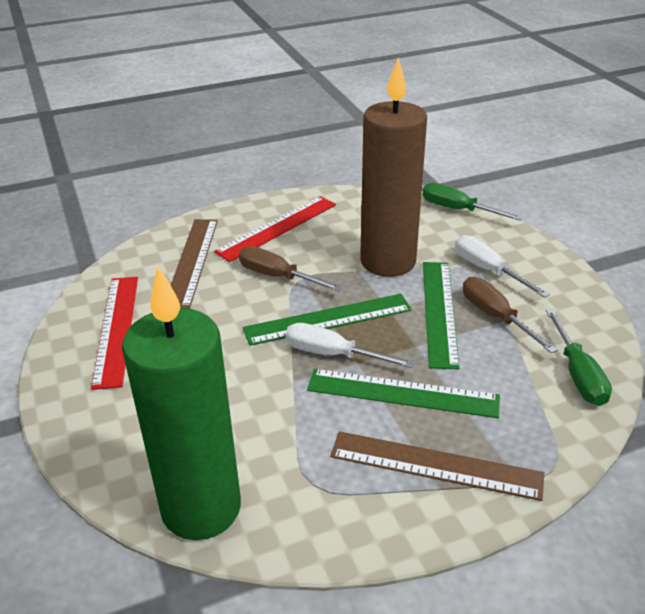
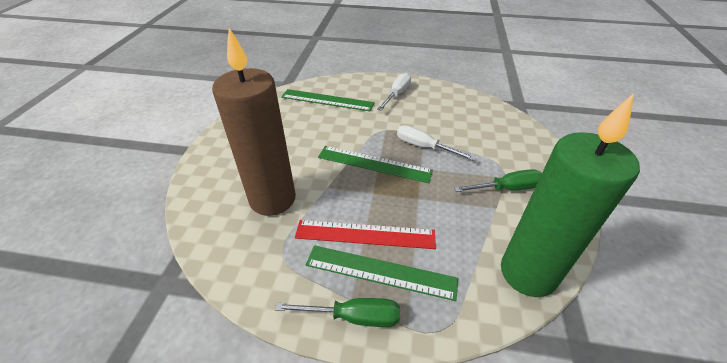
brown ruler: [171,219,218,309] [330,431,544,501] = 2 -> none = 0
brown screwdriver: [239,246,343,291] [463,277,558,353] = 2 -> none = 0
red ruler: [91,277,138,390] [214,196,336,262] = 2 -> [295,220,436,249] = 1

